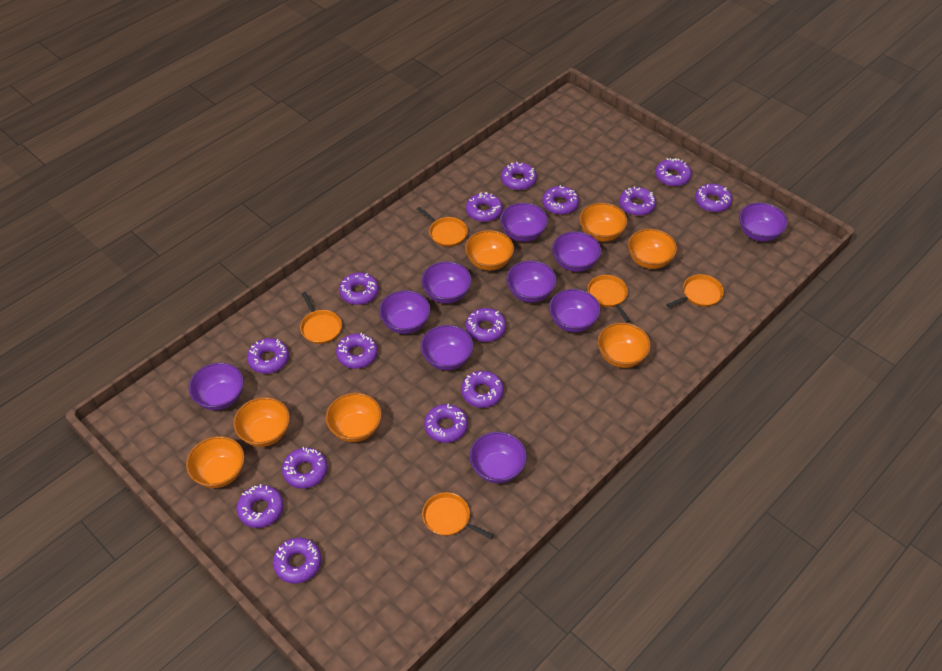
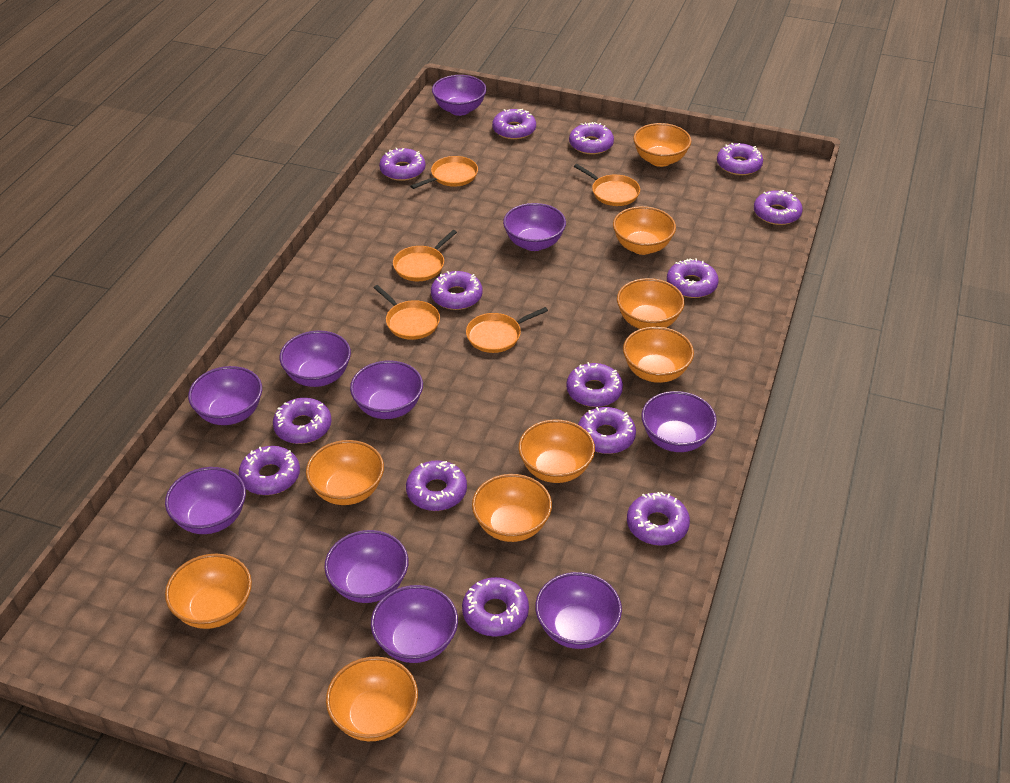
orange bowl: [186,436,245,488] [233,397,290,447] [326,393,382,442] [465,230,514,271] [579,203,627,242] [598,322,651,368] [628,229,677,269] = 7 -> [165,554,252,629] [306,440,384,505] [326,656,418,741] [472,474,552,542] [518,419,595,483] [613,206,676,255] [617,278,685,329] [623,327,694,383] [633,123,691,167] = 9
purple donut: [236,484,284,528] [247,338,289,374] [273,538,321,584] [282,447,328,489] [336,333,378,369] [339,272,379,305] [424,404,468,443] [461,371,504,408] [466,192,503,222] [466,308,506,342] [501,162,537,190] [542,185,579,215] [619,186,656,216] [655,158,692,187] [695,184,732,212] = 15 -> [238,446,300,495] [273,398,332,444] [379,148,425,181] [406,460,467,511] [431,271,483,310] [462,577,529,637] [492,109,536,139] [566,362,623,407] [569,122,614,155] [578,407,636,454] [627,492,690,546] [667,258,719,298] [717,143,763,175] [754,190,803,225] = 14

